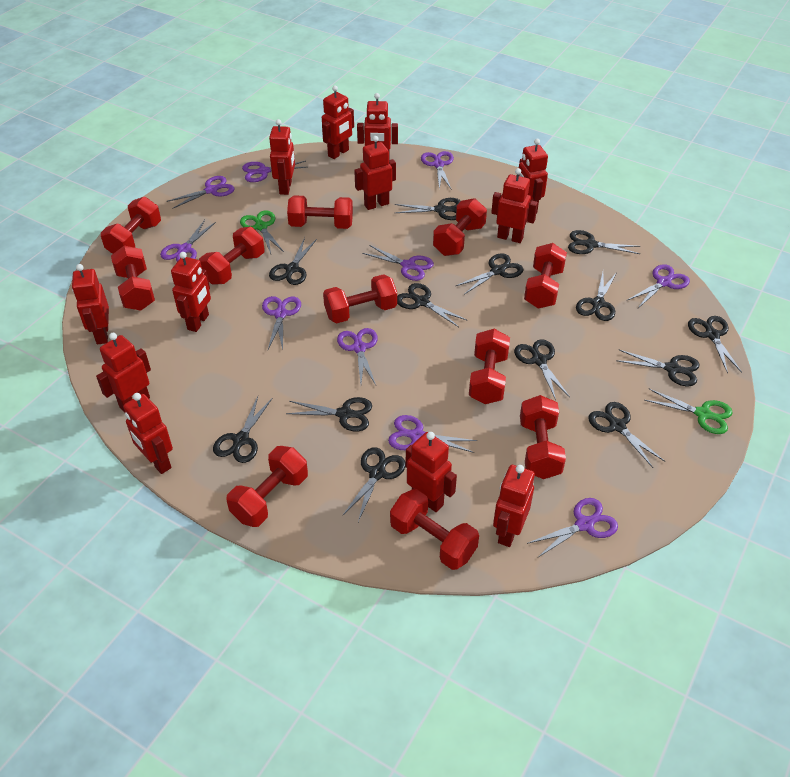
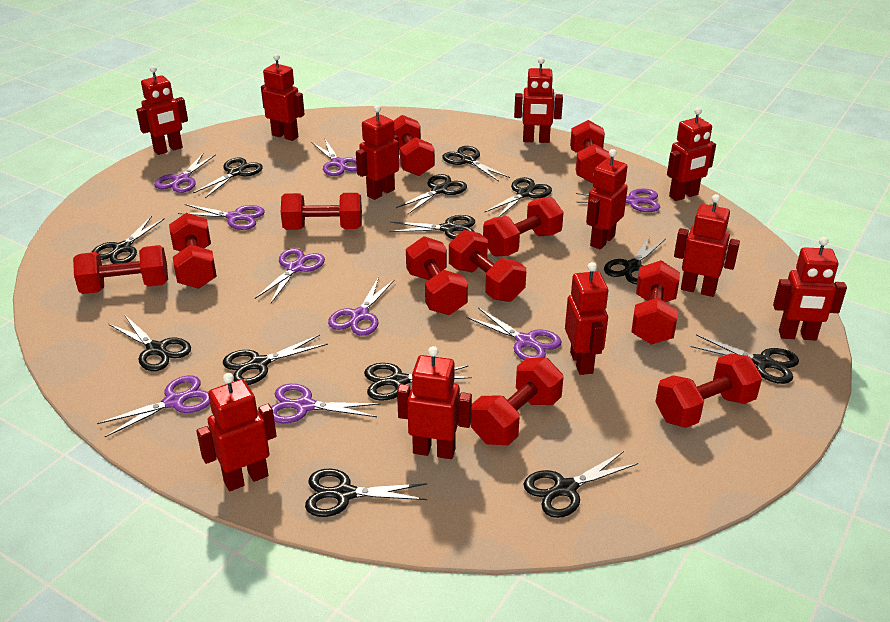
green scissors: [240,210,284,254] [645,389,733,434] = 2 -> none = 0
purple scissors: [160,220,216,262] [167,176,234,209] [242,161,307,182] [262,296,301,350] [337,328,378,385] [362,245,434,281] [388,415,477,453] [421,151,454,190] [527,498,618,558] [628,264,690,308] = 10 -> [97,375,210,437] [154,154,216,193] [178,204,265,230] [255,248,325,303] [271,384,381,423] [312,139,357,176] [328,277,395,336] [467,308,561,360] [576,189,660,212] = 9
red robot: [72,264,109,344] [96,333,151,412] [123,393,173,474] [171,252,211,332] [269,119,295,195] [322,86,354,159] [354,136,396,210] [357,93,398,160] [405,432,457,512] [491,168,538,243] [493,465,535,547] [519,139,548,214] = 12 -> [136,66,188,155] [196,373,277,491] [261,54,305,141] [356,105,399,200] [397,346,472,459] [514,57,563,143] [565,262,609,375] [586,149,628,249] [667,107,716,201] [674,194,740,297] [773,237,847,340] = 11

